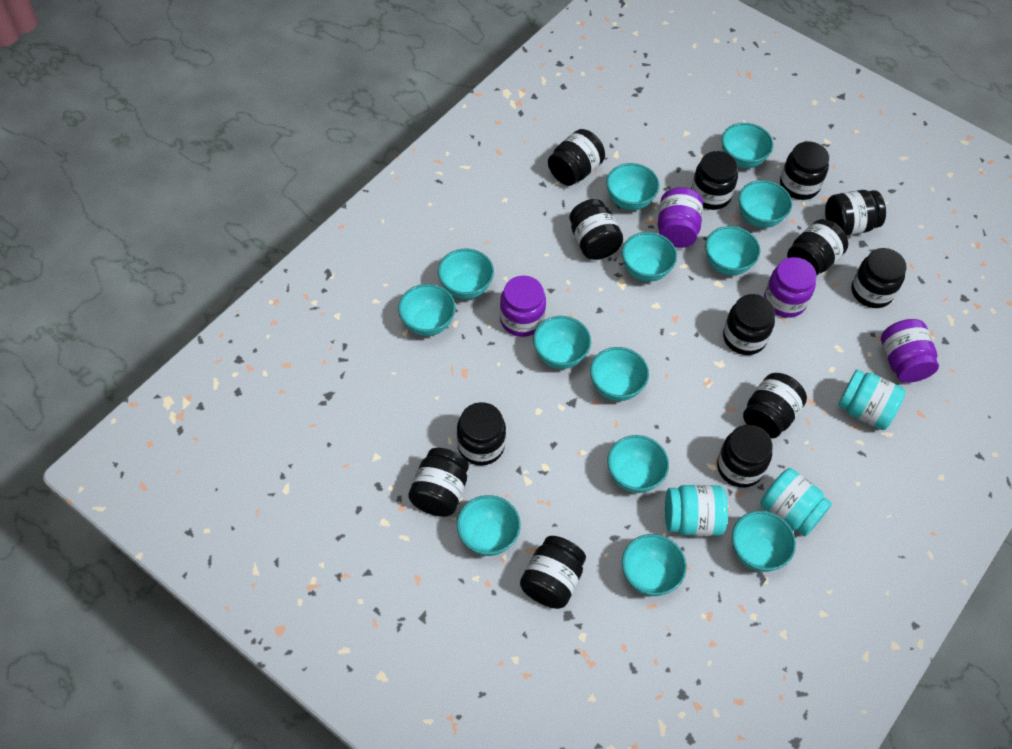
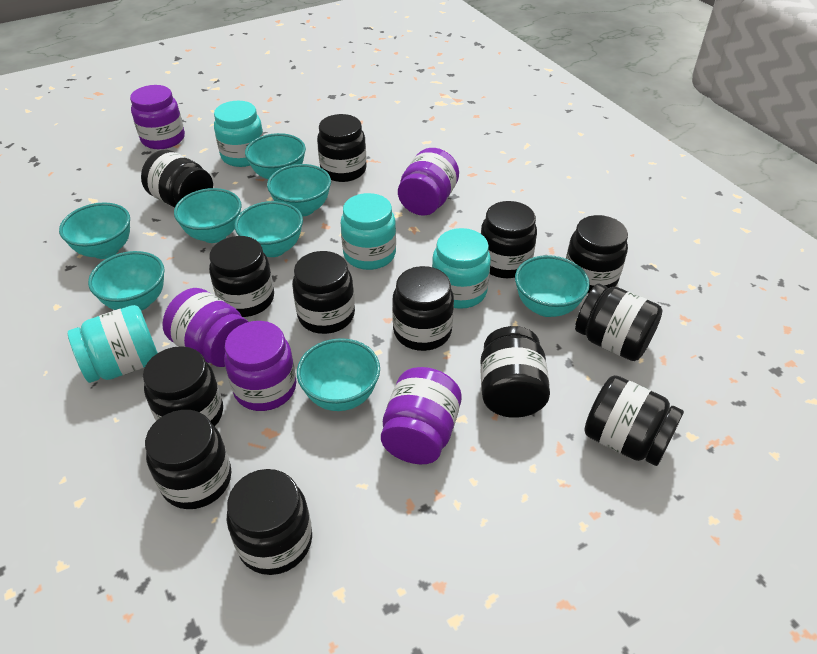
purple jar: [500,276,546,337] [658,187,703,248] [764,257,816,318] [881,319,939,383] = 4 -> [130,85,185,149] [162,288,248,367] [224,321,297,411] [381,367,462,464] [398,148,459,216] = 5
turquoise bowl: [398,284,456,336] [438,249,494,299] [457,495,521,556] [533,316,591,369] [590,347,649,401] [606,163,660,210] [607,435,669,493] [622,232,677,282] [622,534,687,596] [705,226,760,275] [722,123,773,168] [732,511,796,572] [739,180,792,228] = 13 -> [59,203,130,259] [88,251,165,311] [174,188,242,243] [235,201,303,257] [245,133,306,179] [267,164,331,217] [297,338,380,411] [515,255,590,317] = 8
turquoise jar: [665,485,728,536] [760,468,832,537] [838,369,906,430] = 3 -> [68,305,158,383] [214,101,264,167] [341,193,396,270] [432,228,491,309] = 4

